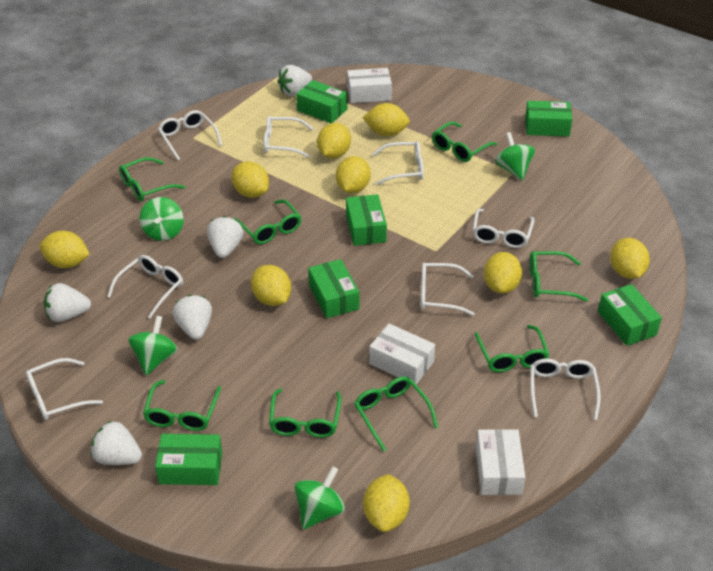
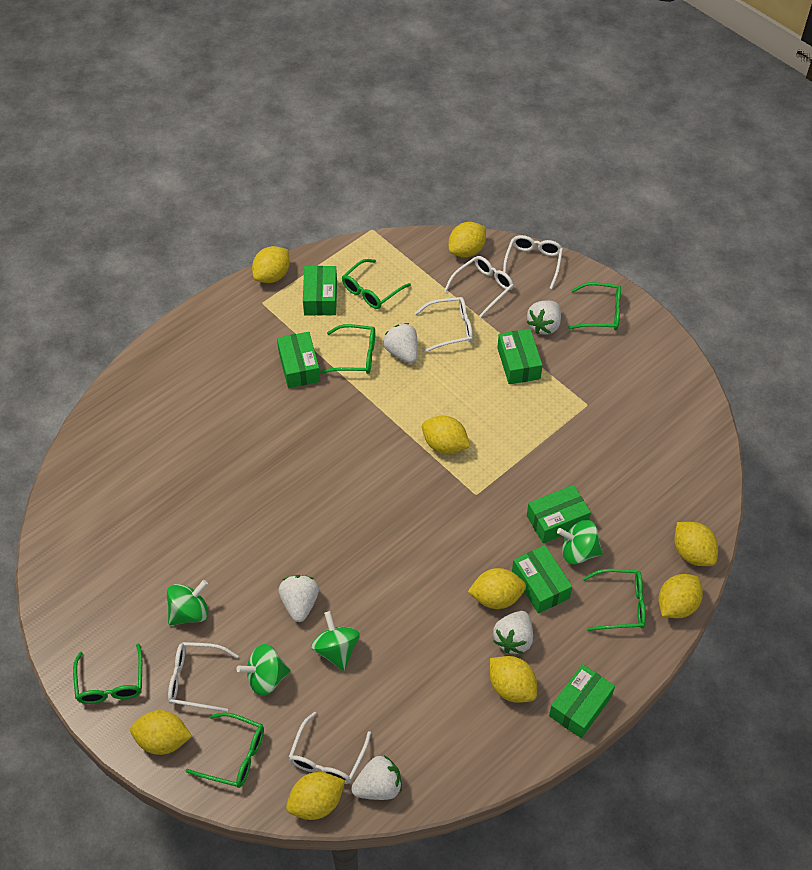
green glasses: [119,157,185,201] [143,380,221,431] [232,199,301,244] [269,388,341,438] [354,376,438,452] [432,122,497,162] [474,325,550,372] [530,251,588,302] = 8 -> [73,643,142,704] [186,712,264,788] [320,324,375,374] [342,259,411,309] [568,282,621,330] [583,569,646,631] = 6
white box: [347,68,392,103] [369,324,435,384] [476,429,525,495] = 3 -> none = 0
white glasses: [26,358,103,420] [107,255,183,319] [158,110,222,160] [264,116,314,158] [372,141,424,185] [421,263,475,316] [473,209,534,248] [530,358,601,420] = 8 -> [168,642,238,712] [289,712,371,784] [415,297,473,353] [444,256,514,317] [503,235,563,289] = 5

